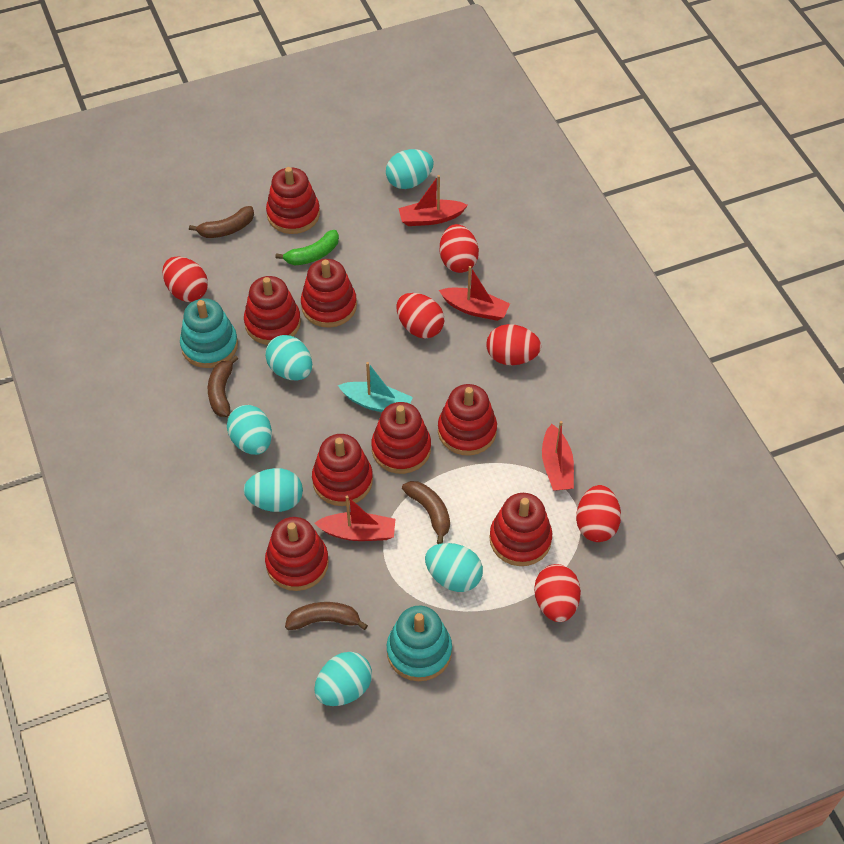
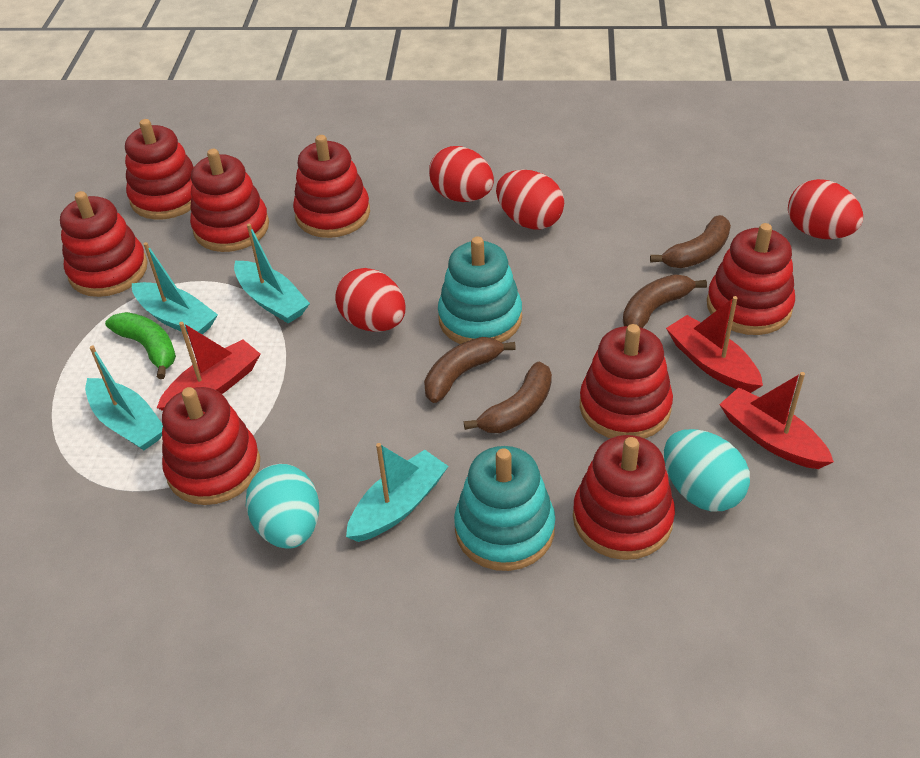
red boat: [315,496,396,541] [399,175,468,226] [439,266,510,321] [542,421,574,491] = 4 -> [157,322,260,411] [666,296,763,393] [719,372,834,469] = 3
red egg: [162,257,208,302] [396,293,444,339] [440,224,479,273] [487,324,541,365] [534,564,581,622] [576,485,621,542] = 6 -> [335,268,405,332] [429,146,494,202] [496,170,564,230] [788,179,863,239] = 4
turquoise boat: [338,362,413,412] = 1 -> [85,345,163,450] [132,242,218,335] [234,224,310,324] [346,443,449,542] = 4
turquoise egg: [227,405,272,455] [244,468,303,512] [265,335,312,380] [314,652,372,706] [386,149,434,189] [425,543,483,592] = 6 -> [246,464,319,549] [664,429,750,512] = 2

